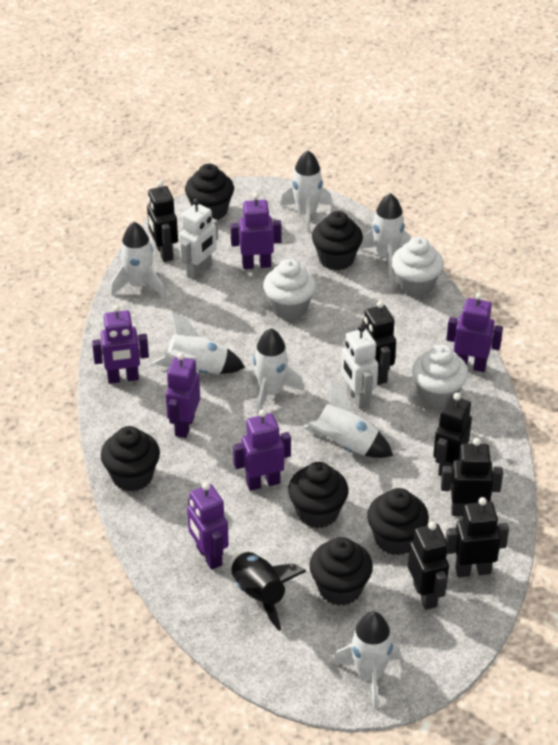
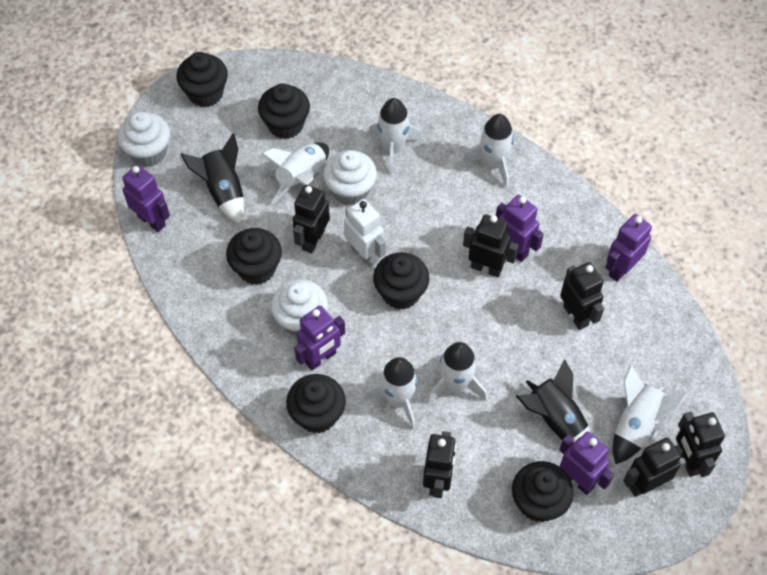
black rocket: [231,551,307,631] = 1 -> [181,133,244,224] [516,359,590,442] = 2
purple robot: [92,305,149,384] [166,353,200,438] [187,482,229,570] [230,193,282,269] [233,409,291,491] [446,293,503,372] = 6 -> [122,165,170,232] [294,305,345,370] [496,195,544,262] [559,431,614,495] [605,214,652,282] = 5
white robot: [179,198,218,280] [341,324,378,409] = 2 -> [344,199,386,267] = 1
white rocket: [110,222,165,298] [153,312,245,374] [251,328,304,415] [280,150,332,232] [303,380,393,458] [333,611,401,709] [359,193,411,276] = 7 -> [262,142,329,204] [364,357,418,429] [368,98,422,175] [426,342,487,403] [462,114,514,188] [613,365,688,464] = 6

